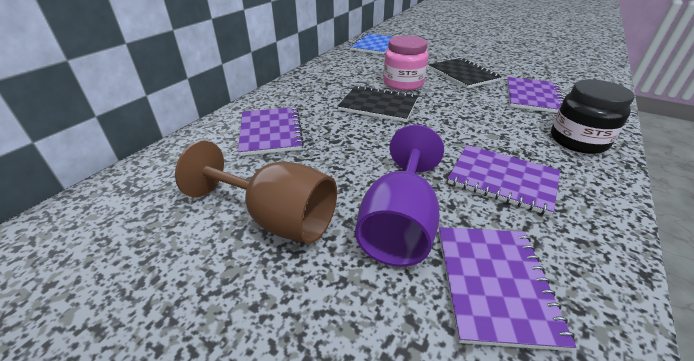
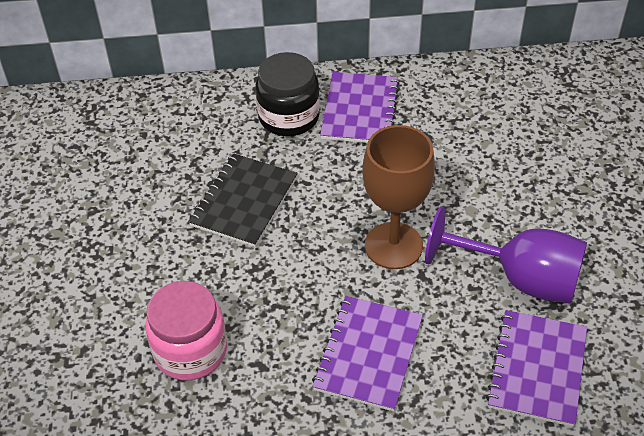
black notebook: [338,85,418,122] [429,58,502,88] = 2 -> [188,153,298,247] = 1
blue notebook: [349,33,393,55] = 1 -> none = 0
purple notebook: [238,107,304,156] [439,227,576,351] [448,145,560,216] [507,77,564,113] = 4 -> [312,296,423,412] [320,72,400,143] [486,310,587,427] = 3

